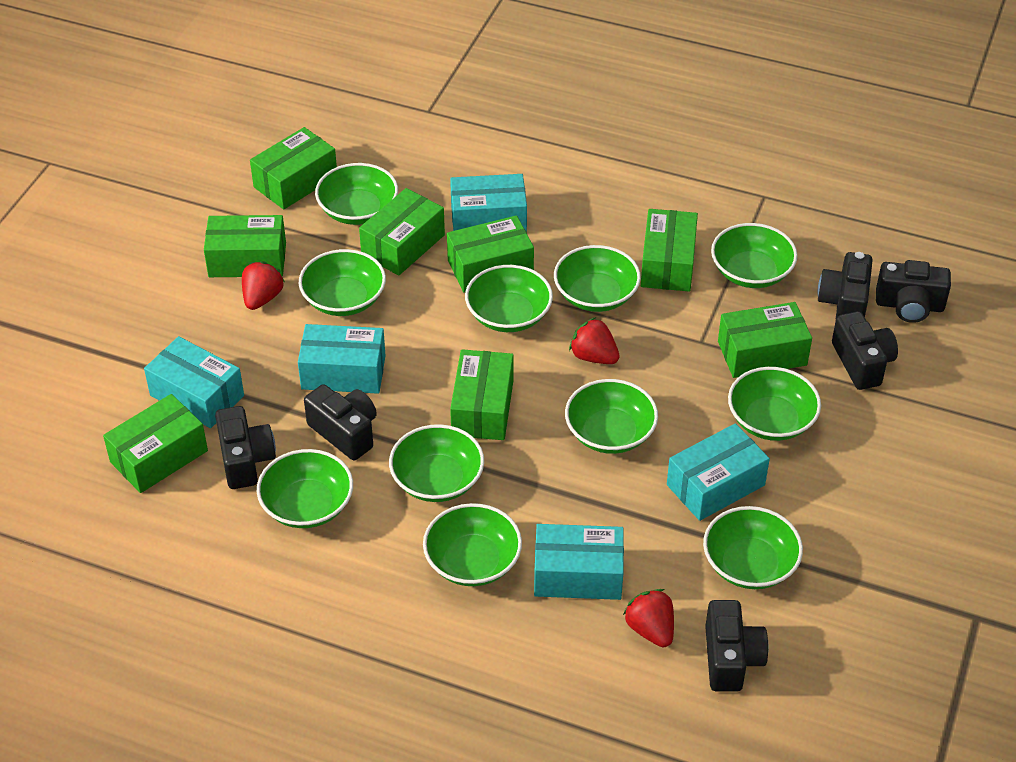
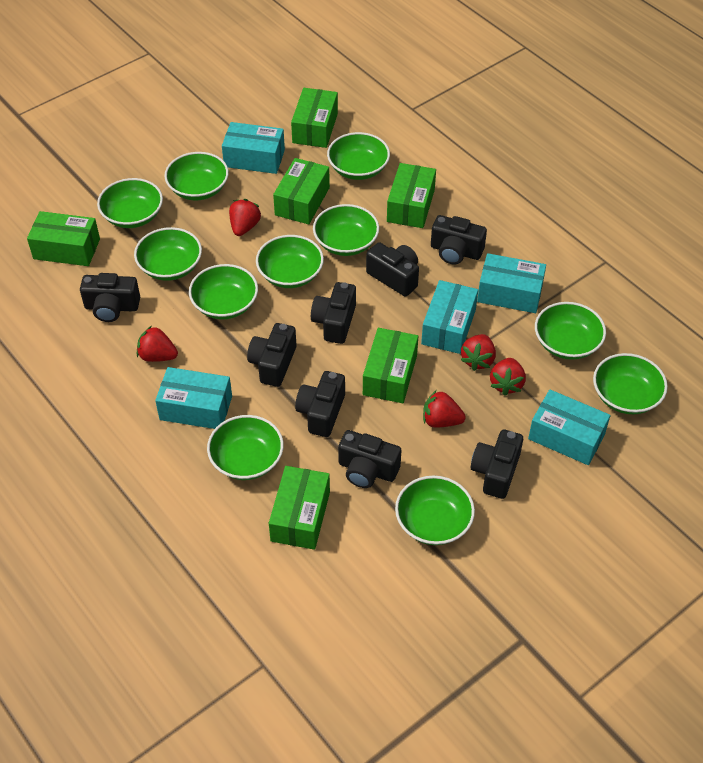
black camera: [215,406,276,489] [304,384,377,460] [705,600,768,692] [818,252,873,318] [832,311,898,390] [876,260,951,323] = 6 -> [80,273,140,322] [247,323,296,387] [295,371,345,437] [311,282,356,344] [338,430,402,488] [366,242,419,297] [431,215,487,264] [471,429,523,499] = 8
green box: [103,394,208,493] [204,215,286,277] [250,127,337,210] [359,188,445,276] [447,215,534,292] [450,349,514,440] [641,209,698,292] [718,302,812,378] = 8 -> [27,211,100,266] [269,466,330,550] [273,158,330,224] [291,88,338,148] [363,328,418,403] [387,163,436,228] = 6
red strawberry: [242,261,285,310] [569,317,620,364] [623,589,674,647] = 3 -> [137,326,178,362] [229,199,261,236] [423,391,466,428] [461,334,496,371] [490,358,526,396] = 5

